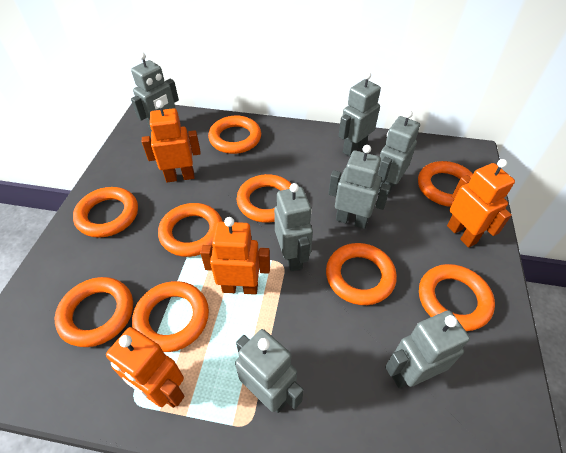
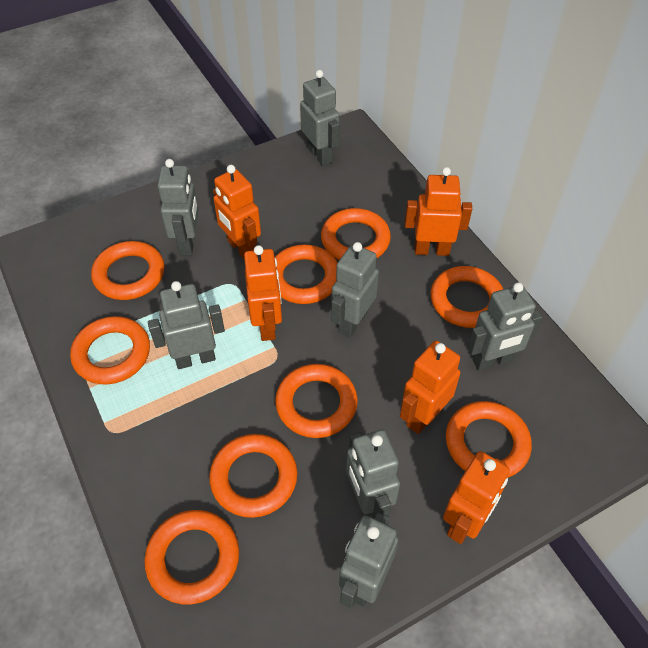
orange robot: [106,327,184,408] [142,100,201,182] [200,217,270,295] [447,159,515,247] = 4 -> [213,165,261,259] [244,245,282,341] [400,341,460,434] [405,167,472,256] [443,451,510,544] = 5

